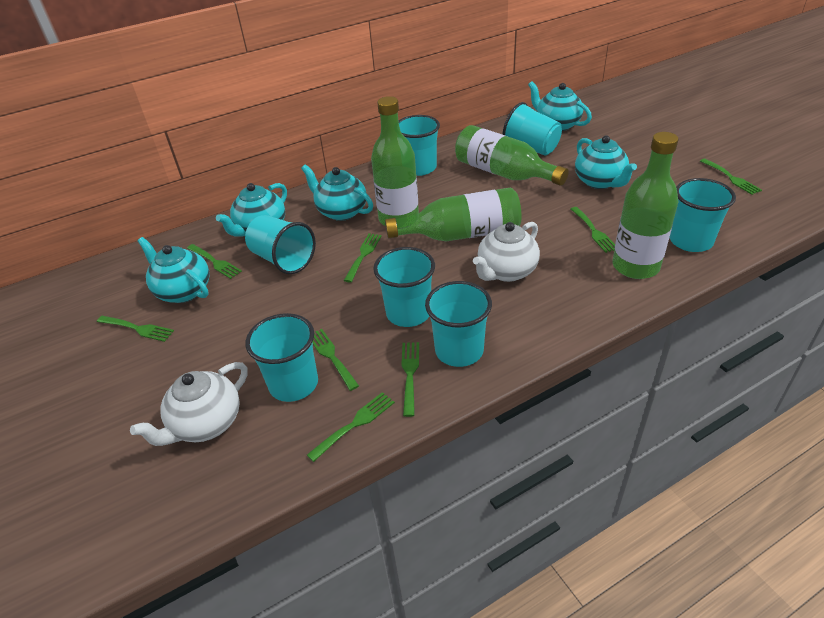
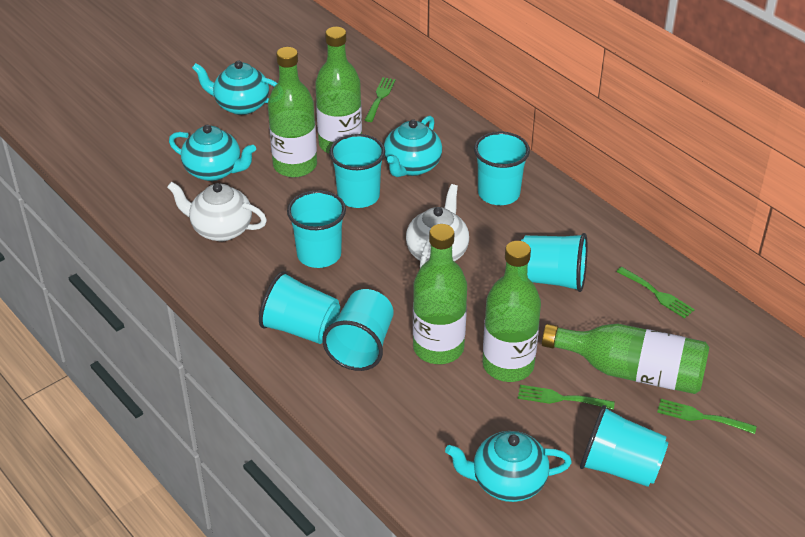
green bottle: [371,96,419,226] [385,188,522,241] [455,125,569,186] [613,132,679,279] = 4 -> [268,47,317,177] [315,27,362,153] [413,224,467,364] [483,241,541,382] [542,323,709,394] = 5
green fork: [97,316,174,342] [187,244,242,279] [307,392,395,462] [313,329,359,391] [344,233,382,282] [401,342,419,417] [571,207,615,253] [700,159,762,195] = 8 -> [365,77,396,122] [518,385,615,410] [616,267,695,319] [657,399,757,434] = 4
turquoise teapot: [138,237,210,303] [216,183,287,237] [301,164,373,221] [528,81,592,131] [575,135,637,189] = 5 -> [169,125,256,181] [192,61,277,115] [384,115,442,177] [445,431,572,502] = 4

